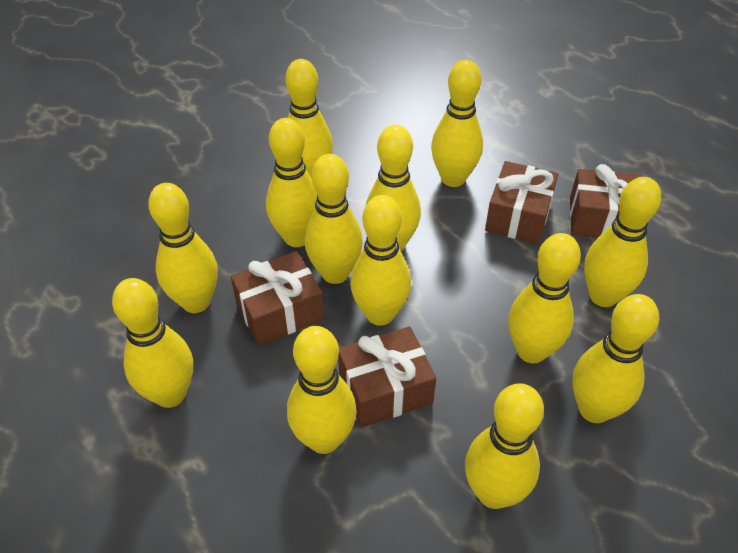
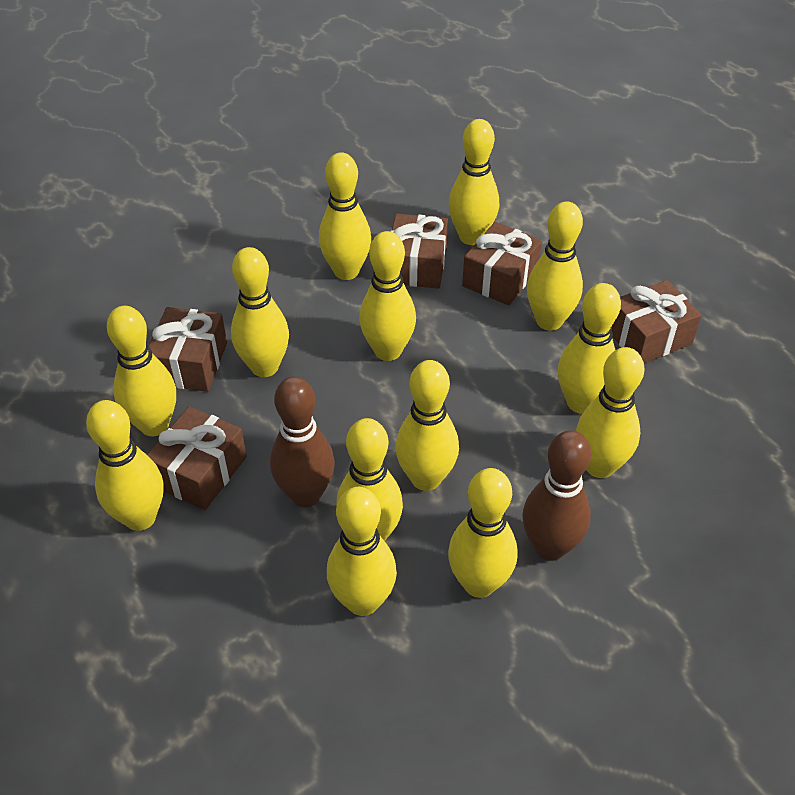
brown bowling pin: none = 0 -> [270,376,335,507] [522,430,591,561] = 2
brown gift: [231,251,324,346] [338,326,436,428] [485,161,558,244] [570,164,644,238] = 4 -> [147,406,247,510] [148,307,227,392] [391,214,448,289] [462,222,542,305] [612,280,702,363] = 5

